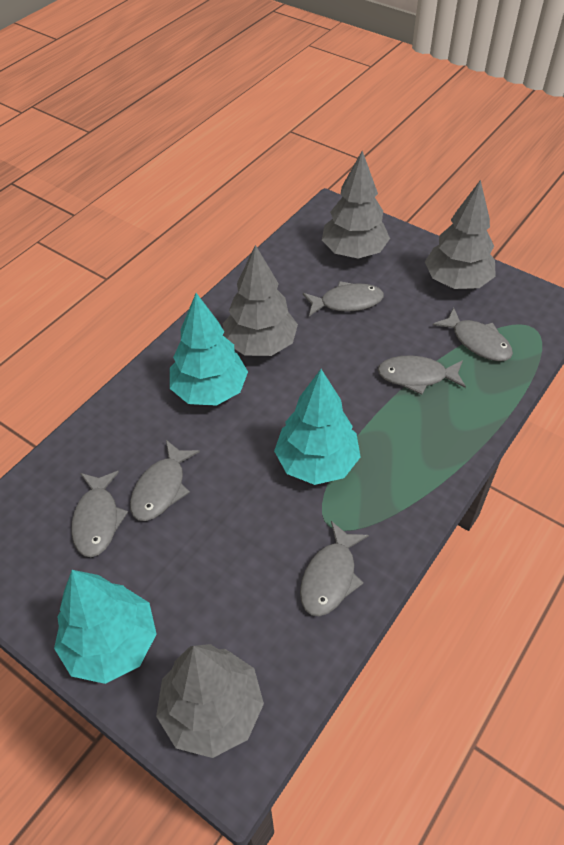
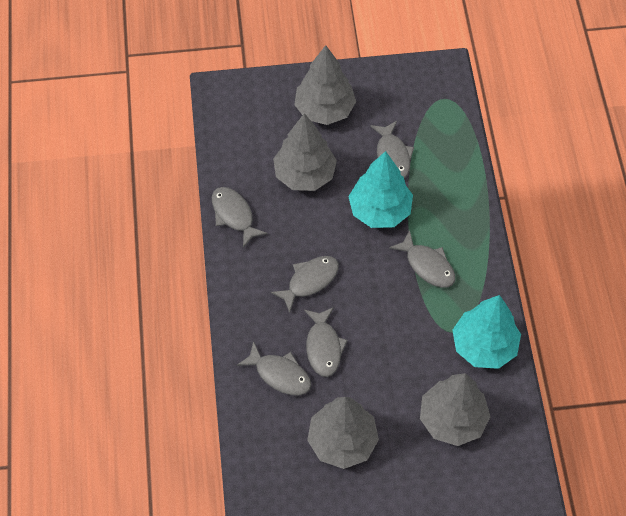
turquoise tree: [54,570,156,684] [170,293,248,406] [274,369,360,485] = 3 -> [348,151,413,228] [452,295,521,369] = 2

